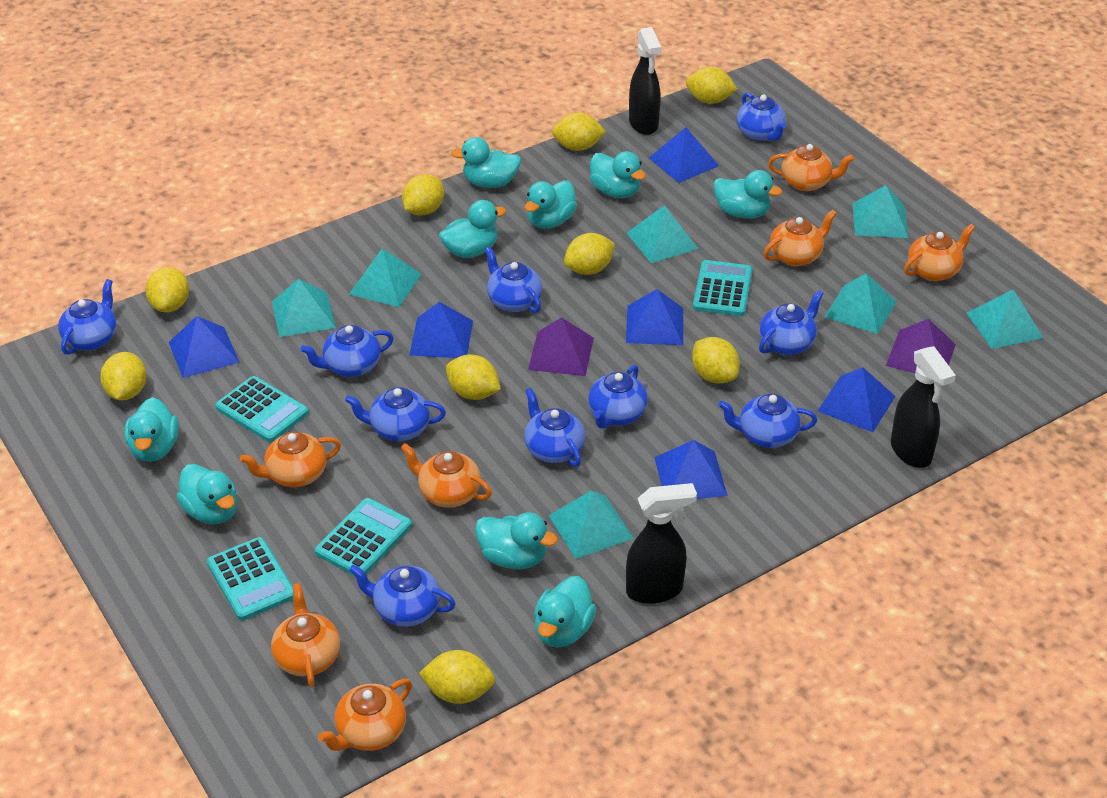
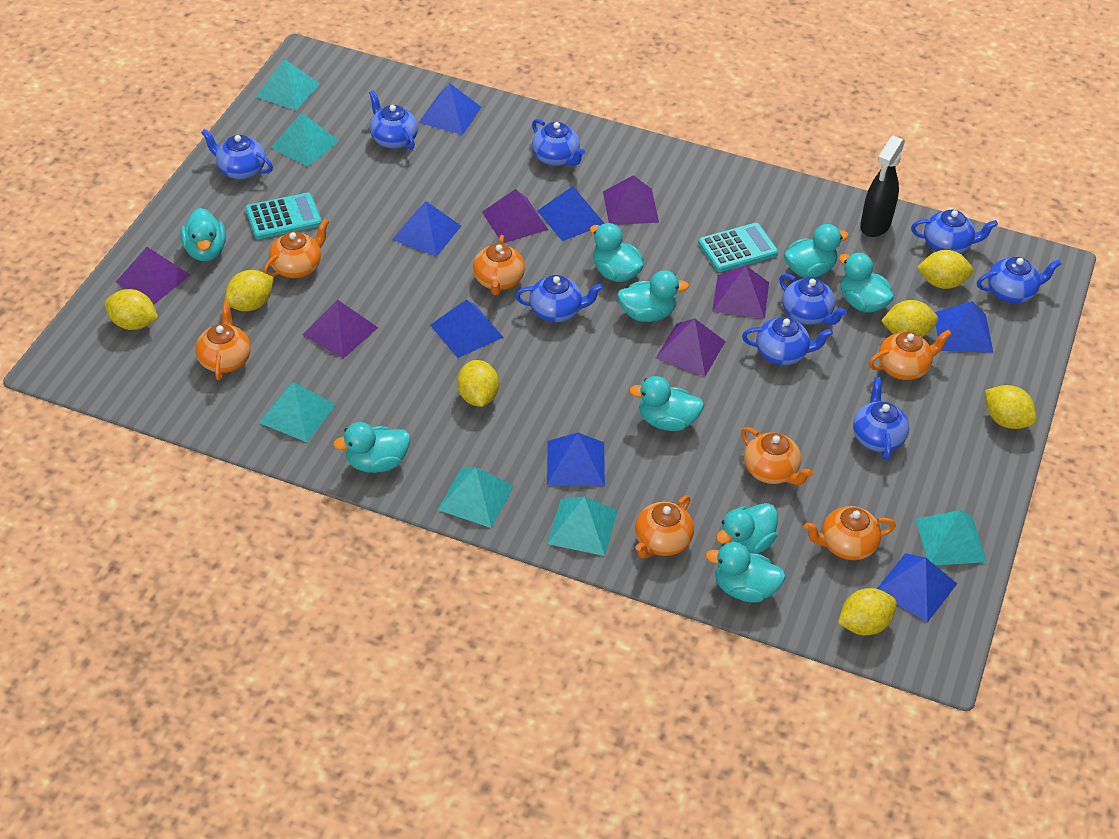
black spray bottle: [626,483,697,604] [629,27,661,135] [891,346,956,468] = 3 -> [860,136,905,237] = 1
blue pyramid: [169,316,239,378] [409,302,473,358] [626,289,683,345] [649,127,719,183] [654,440,728,499] [818,367,895,432] = 6 -> [392,201,461,257] [419,83,481,135] [430,300,504,358] [537,186,605,241] [547,432,605,486] [877,553,957,623] [935,301,993,353] = 7
blue teapot: [58,279,117,355] [300,325,394,377] [345,387,446,441] [349,565,456,627] [485,246,543,313] [524,388,585,467] [588,365,648,429] [718,394,817,448] [737,93,786,141] [759,290,824,355] = 10 -> [201,129,273,180] [369,90,418,150] [515,275,603,322] [532,119,585,166] [742,317,833,365] [779,273,847,325] [853,377,909,460] [911,210,998,254] [977,257,1061,303] = 9
purple pyramid: [528,317,594,376] [886,319,956,373] = 2 -> [116,247,190,305] [302,299,378,359] [482,189,548,243] [603,175,659,225] [656,318,726,376] [712,265,769,319] = 6
turquoise calculator: [207,537,293,621] [215,376,309,442] [315,498,412,576] [693,260,752,316] = 4 -> [245,193,322,239] [698,223,778,272] = 2
turquoise pyramid: [272,278,336,337] [349,248,422,307] [549,490,634,559] [627,205,698,263] [824,273,896,334] [852,185,909,238] [966,289,1043,349] = 7 -> [255,59,320,110] [259,382,336,442] [271,113,339,167] [438,467,514,528] [547,496,618,556] [916,510,987,565] = 6
yellow lemon: [100,352,147,400] [146,267,189,312] [402,174,444,215] [419,650,495,704] [446,354,501,400] [552,113,606,151] [564,233,615,275] [686,67,737,104] [692,337,740,383] = 9 -> [105,289,158,330] [225,270,273,311] [457,360,499,407] [838,588,897,635] [881,300,938,337] [917,250,973,289] [985,385,1037,429] = 7

